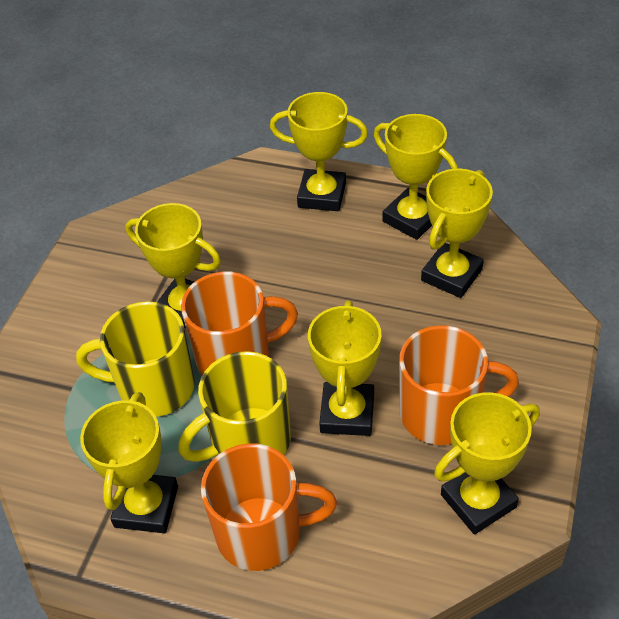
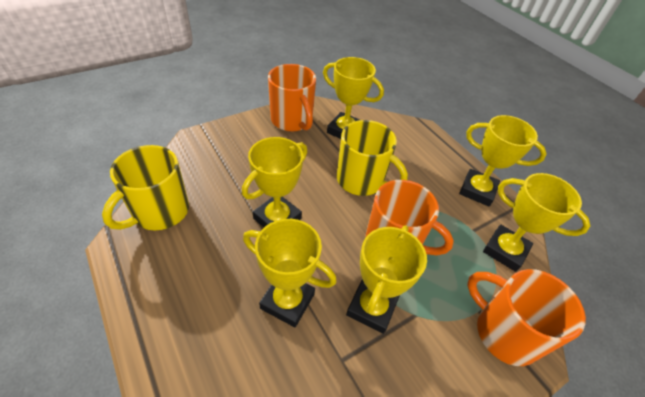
yellow trophy: [80,392,178,533] [126,203,221,328] [270,92,368,211] [308,301,382,436] [374,114,458,240] [421,169,493,298] [434,392,540,535] = 7 -> [242,137,307,227] [243,219,337,327] [323,57,384,139] [346,225,427,334] [459,115,547,207] [483,173,590,272] = 6

